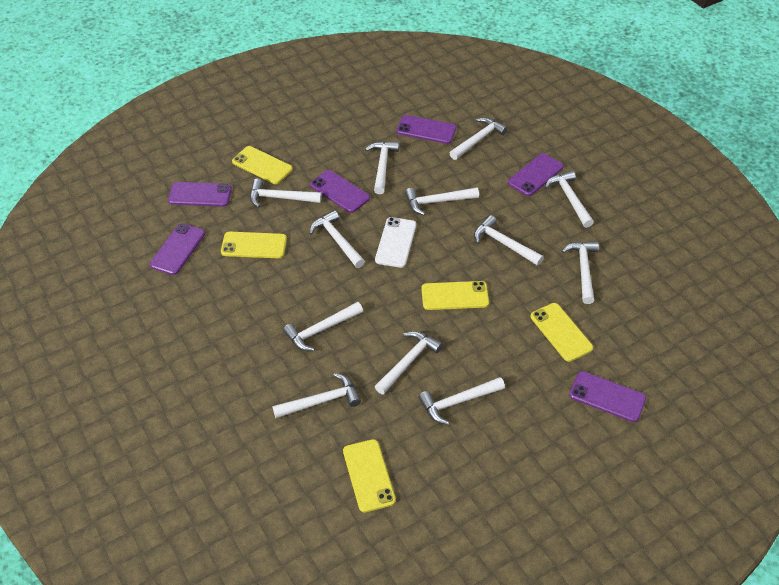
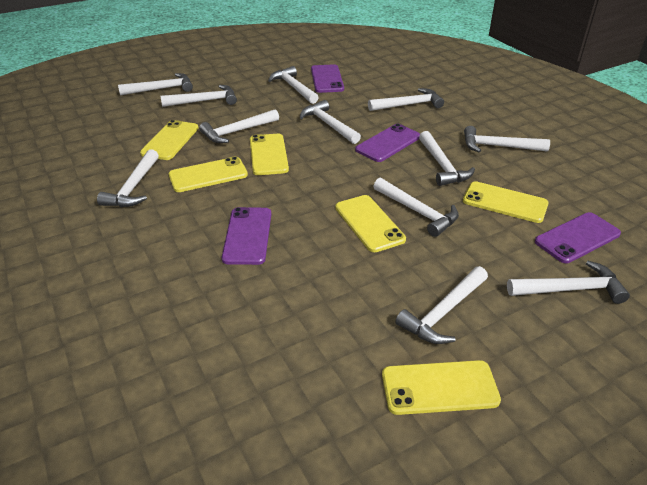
purple phone: [150,223,205,275] [168,182,232,207] [310,170,370,213] [397,115,456,144] [508,153,564,196] [569,371,646,422] = 6 -> [222,207,272,265] [311,64,344,93] [355,124,420,162] [535,212,621,263] = 4
white phone: [375,217,416,268] = 1 -> none = 0
yellow phone: [221,232,287,258] [232,146,292,184] [343,439,396,512] [421,281,489,310] [531,303,593,362] = 5 -> [140,120,198,160] [169,157,248,192] [250,134,289,175] [335,195,406,252] [382,360,501,415] [463,181,549,223] = 6

